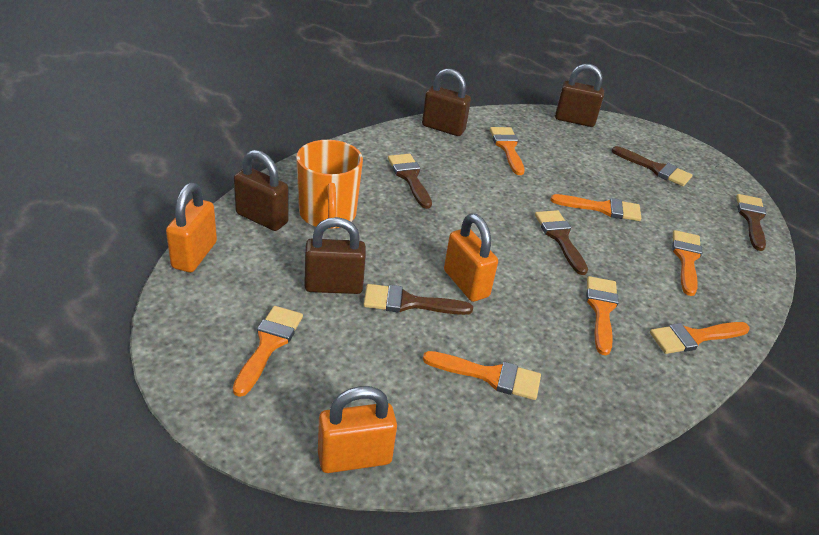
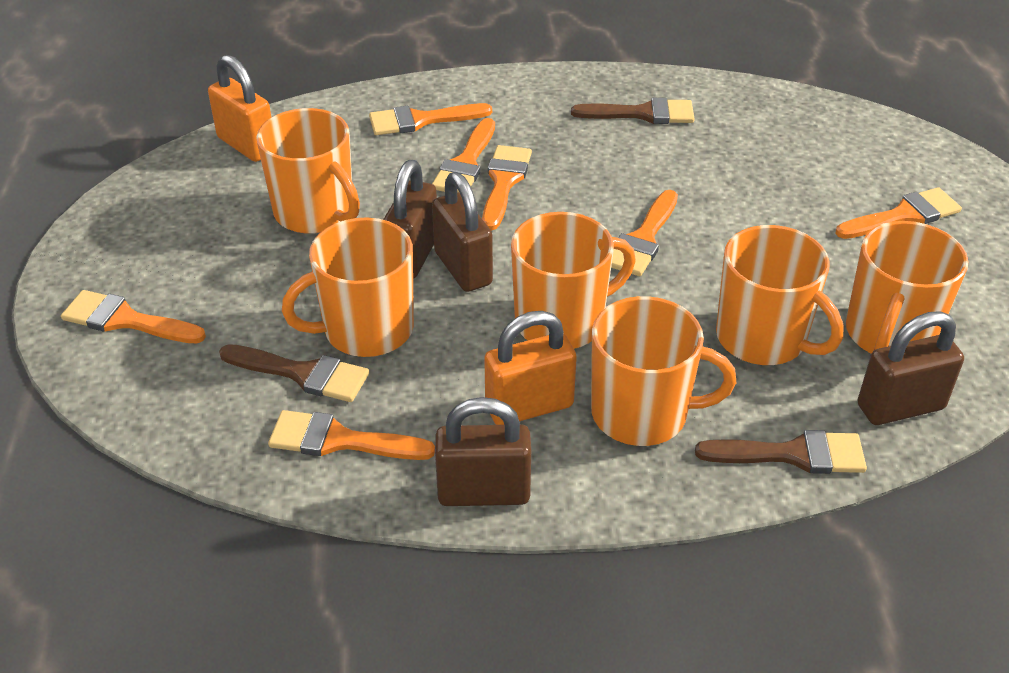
brown brush: [363,284,473,315] [388,154,432,209] [535,210,588,275] [612,146,692,186] [736,194,766,251] = 5 -> [219,344,369,402] [571,98,694,124] [695,430,867,474] = 3
orange mug: [296,140,363,229] = 1 -> [256,108,360,234] [282,217,414,357] [511,212,636,349] [591,296,736,446] [716,225,843,365] [846,221,968,354] = 6
orange padlock: [166,182,217,272] [318,386,397,473] [444,214,498,302] = 3 -> [208,55,271,162] [484,311,577,425] = 2

